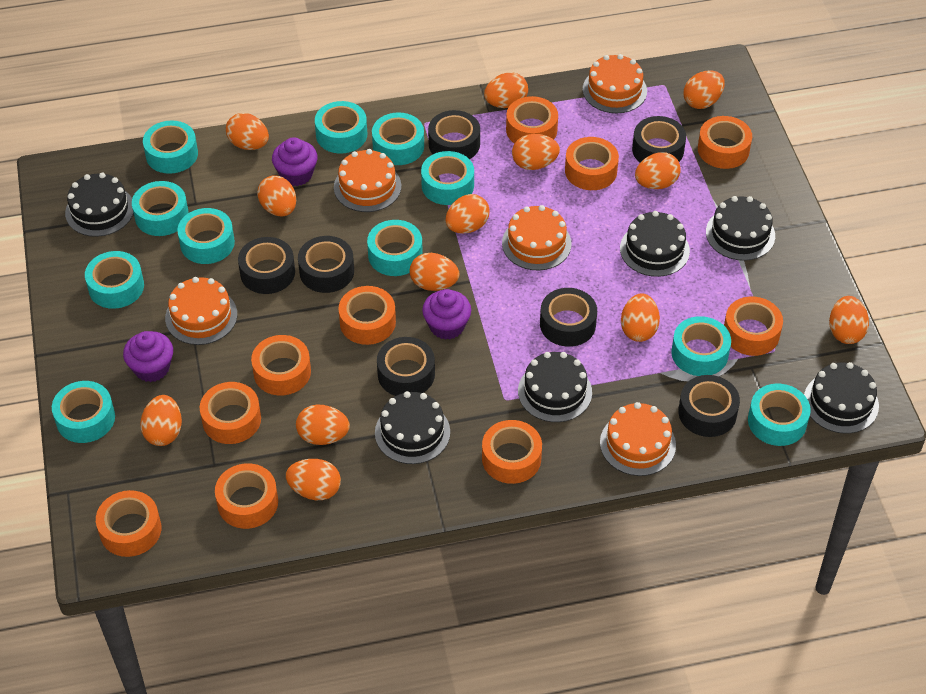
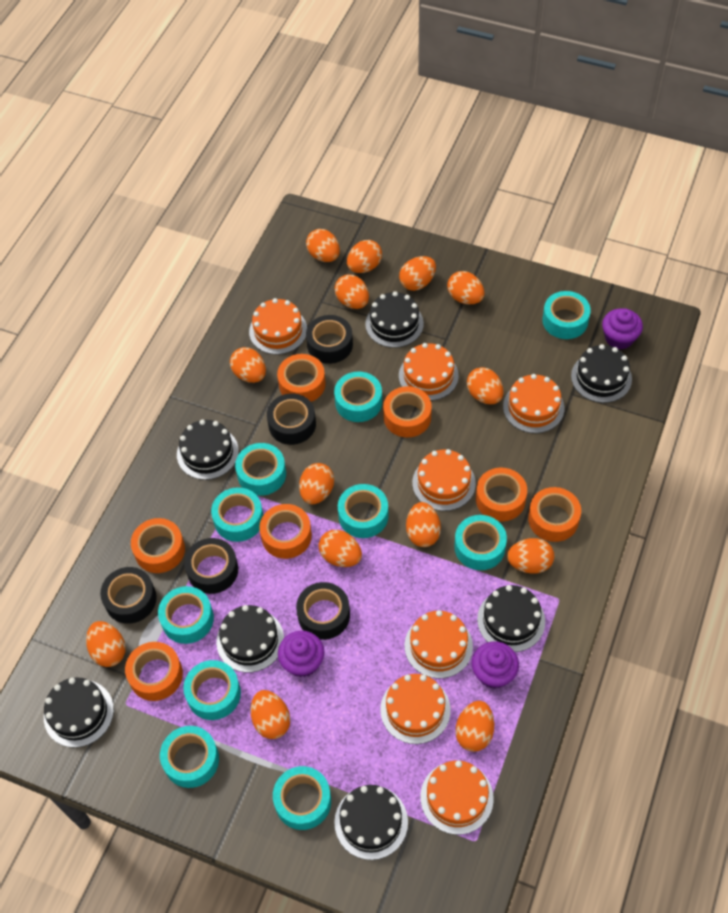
black cake: [65,172,134,237] [375,391,450,464] [518,352,592,422] [620,211,690,277] [706,196,775,261] [804,362,879,434] = 6 -> [44,678,114,748] [177,419,239,480] [216,605,284,672] [334,785,408,860] [365,291,424,348] [477,585,545,652] [571,344,632,403] = 7
black tape: [238,237,295,294] [298,236,354,293] [377,337,435,396] [428,110,480,159] [540,288,597,347] [632,116,686,163] [678,375,740,437] = 7 -> [100,567,157,624] [184,538,238,594] [267,394,316,445] [296,582,350,640] [306,315,353,364] = 5
orange cake: [165,277,237,345] [334,149,401,212] [502,205,571,270] [583,54,647,113] [600,402,676,476] = 5 -> [249,298,307,355] [380,674,451,744] [399,343,459,401] [405,610,473,679] [412,449,476,511] [420,760,494,835] [503,374,564,433] = 7
orange egg: [140,395,182,446] [226,113,269,150] [257,175,296,216] [286,459,341,500] [296,405,350,445] [410,253,459,291] [446,194,489,234] [484,73,528,108] [512,134,560,170] [621,294,660,342] [635,152,681,189] [684,71,725,109] [829,296,869,344] = 13 -> [86,621,126,667] [230,347,266,383] [251,690,290,739] [299,463,334,504] [306,229,340,262] [318,530,362,567] [335,274,369,309] [347,240,382,273] [399,256,436,291] [406,502,441,547] [447,271,485,304] [455,701,494,752] [467,367,504,404] [507,538,554,574] = 14
orange tape: [96,490,161,557] [200,382,261,444] [215,463,278,529] [251,335,311,396] [338,286,396,345] [482,420,542,484] [506,96,558,143] [565,137,619,190] [698,116,752,169] [724,297,783,356] = 10 -> [125,642,183,701] [131,518,185,573] [259,504,312,559] [277,354,326,402] [383,386,432,438] [476,468,527,522] [528,487,581,542] = 7
turquoise tape: [52,381,115,443] [85,251,144,309] [132,181,189,236] [143,120,198,174] [177,208,235,264] [315,101,367,153] [367,220,423,276] [372,112,424,165] [421,151,474,205] [671,316,731,376] [748,384,811,446] = 11 -> [158,586,214,644] [160,726,219,788] [183,660,241,720] [211,487,263,542] [235,443,286,496] [273,766,331,830] [334,372,382,422] [338,484,388,538] [454,515,507,570] [542,291,591,339] = 10

